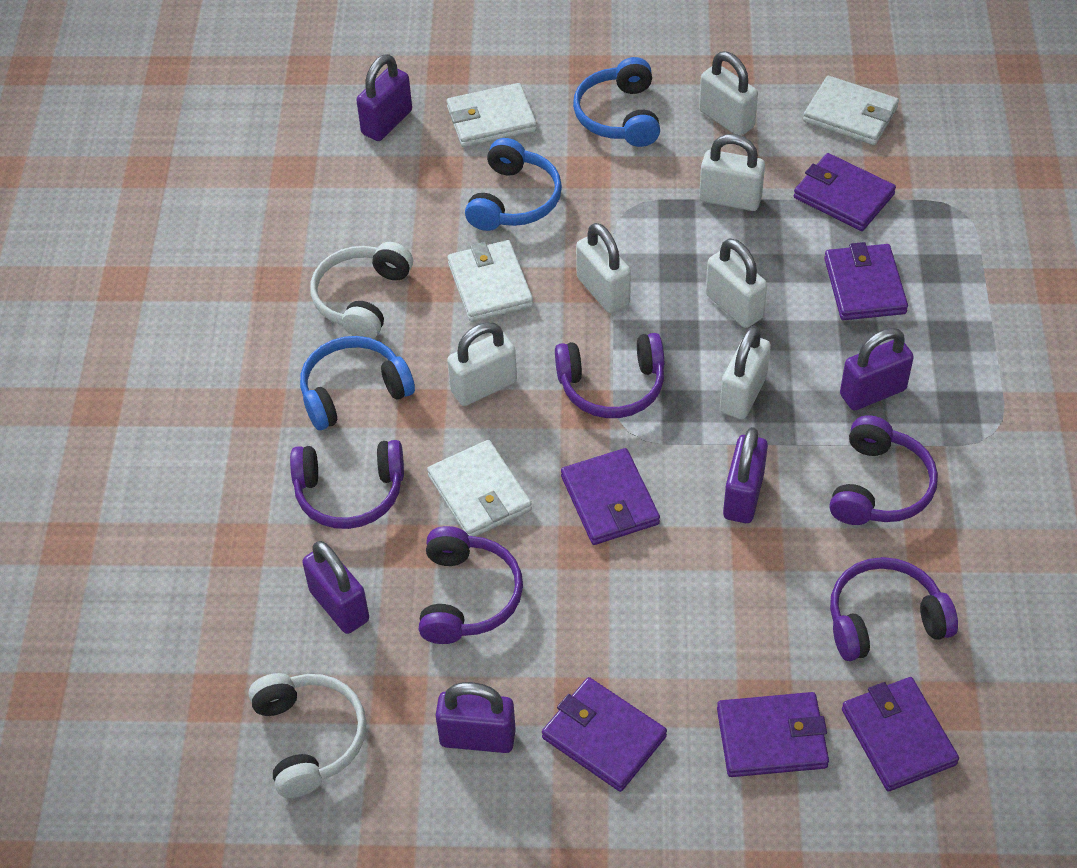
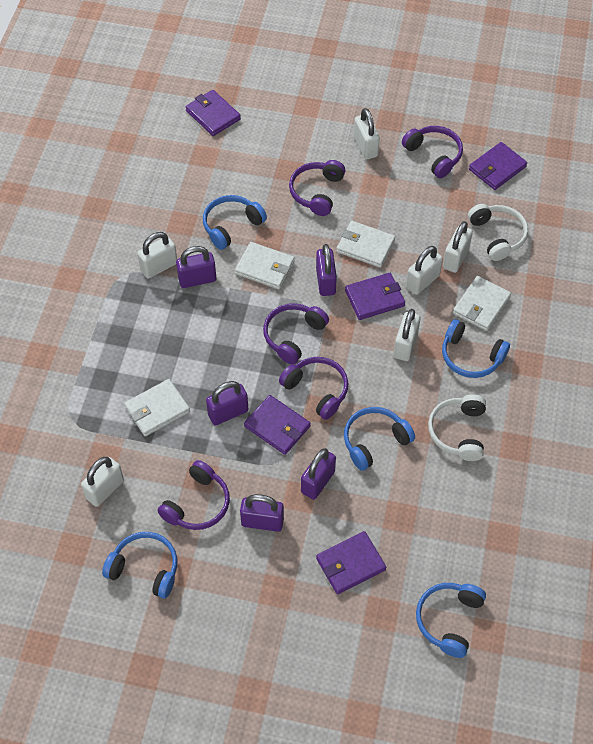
blue headphones: [300,336,415,430] [465,138,562,231] [573,57,660,147] = 3 -> [102,532,177,598] [203,195,267,250] [344,407,415,471] [416,583,486,658] [442,319,510,378] = 5
purple wallet: [542,677,667,792] [561,448,660,545] [717,692,829,777] [794,153,896,231] [824,242,908,320] [842,677,959,791] = 6 -> [185,90,241,136] [244,395,311,455] [316,531,386,594] [345,273,405,320] [469,142,527,190] = 5

